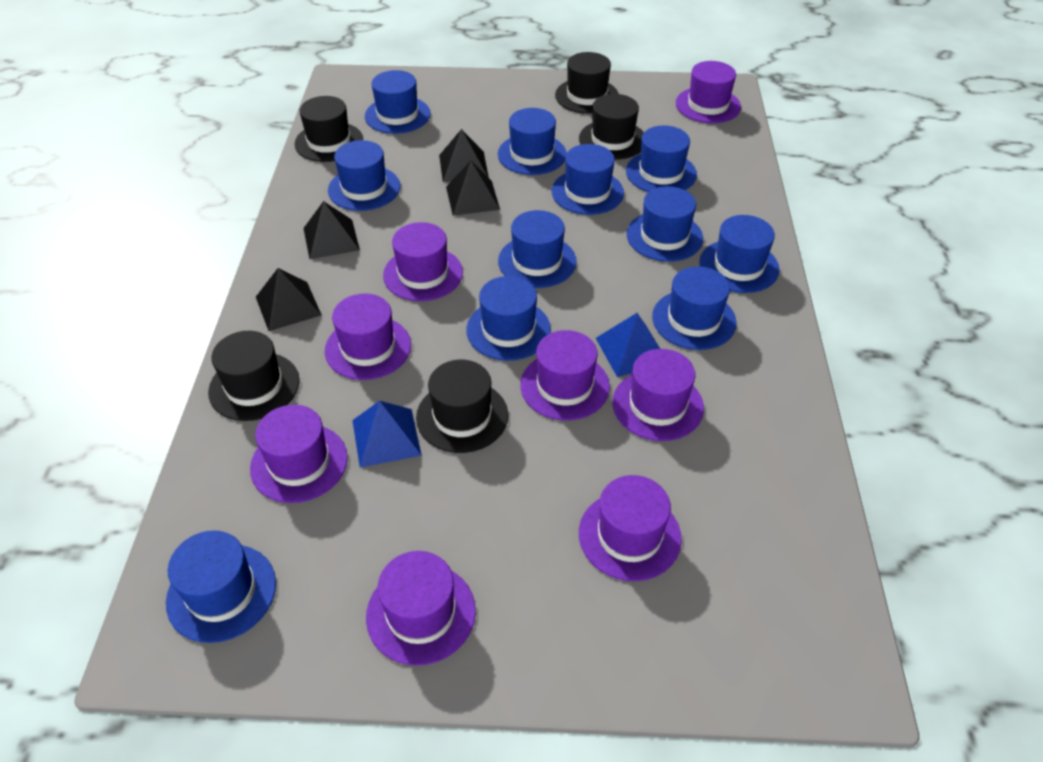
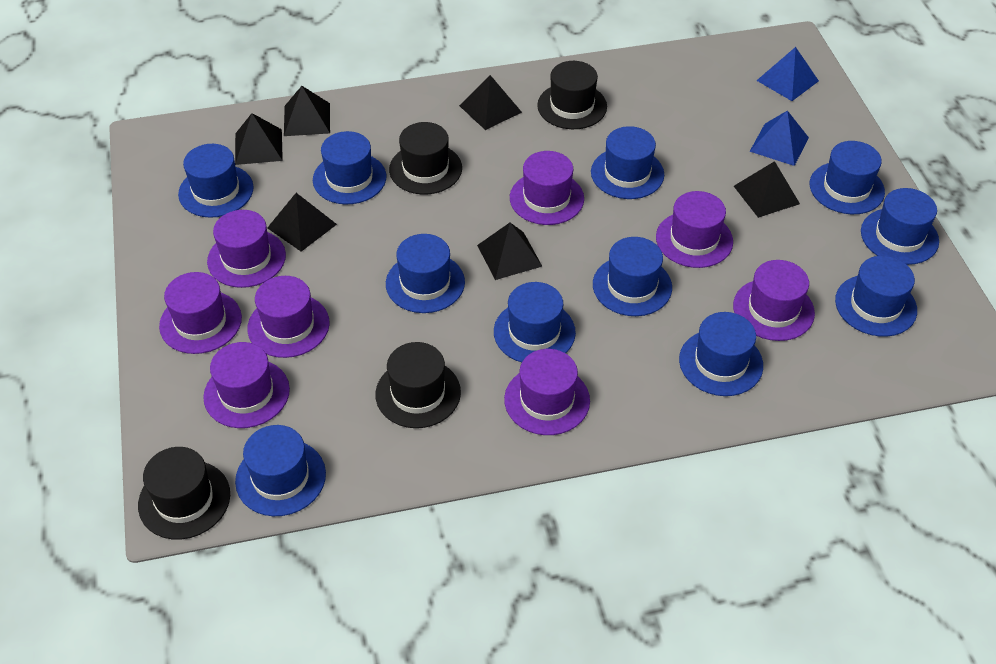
black hat: [208,331,300,421] [294,96,363,162] [416,360,508,453] [555,52,619,114] [579,94,644,160] = 5 -> [138,447,230,540] [375,342,461,428] [389,122,462,195] [537,61,607,129] = 4
black pyramid: [256,268,321,331] [303,201,360,259] [439,129,489,182] [446,161,500,216] = 4 -> [235,113,283,165] [267,193,337,252] [284,86,330,136] [459,75,522,130] [477,223,542,280] [734,161,800,218] = 6

